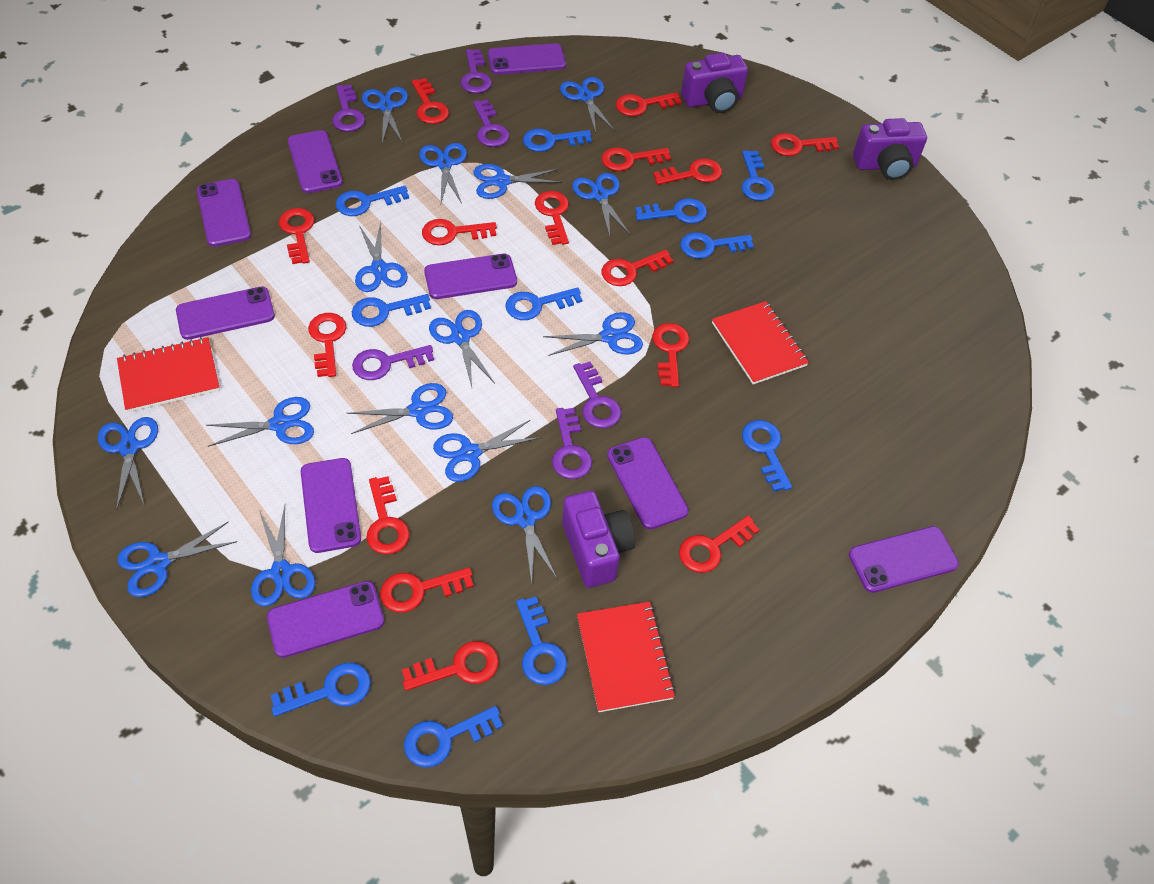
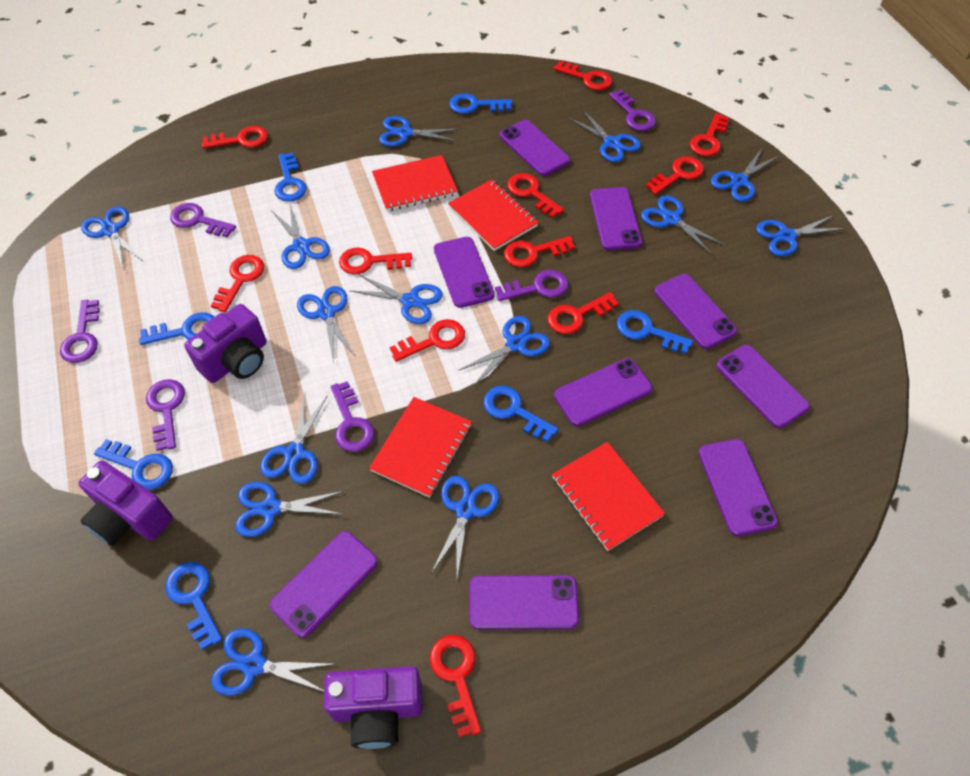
blue key: [271,663,371,717] [336,186,409,216] [352,294,431,327] [404,706,503,768] [505,287,582,320] [516,597,567,685] [523,128,592,152] [635,198,707,224] [680,232,754,259] [741,150,775,201] [742,420,792,492] = 11 -> [94,439,173,490] [139,312,214,345] [166,562,223,650] [274,153,307,202] [449,93,513,114] [483,386,558,442] [617,310,693,354] = 7
blue scissors: [98,417,158,510] [117,521,237,597] [206,397,314,447] [251,505,315,607] [347,383,453,434] [355,221,408,292] [362,87,408,143] [419,143,467,204] [429,310,495,387] [433,420,541,482] [473,164,562,199] [492,486,558,584] [543,312,643,356] [560,77,615,133] [572,173,630,237] = 15 -> [81,206,144,271] [211,628,334,696] [235,482,344,537] [260,394,328,484] [271,204,330,269] [297,286,356,364] [349,274,443,324] [379,116,459,147] [431,476,499,578] [458,316,550,386] [569,109,641,162] [641,195,725,255] [711,149,779,202] [756,215,846,256] = 14
red key: [279,208,314,264] [308,313,346,377] [366,476,410,555] [380,568,474,612] [402,641,499,691] [412,78,449,124] [422,219,497,245] [535,191,569,245] [601,250,673,286] [602,147,671,171] [616,92,682,116] [652,323,689,387] [653,158,722,185] [679,515,760,573] [771,133,839,156] = 15 -> [202,126,268,149] [211,255,264,312] [339,247,412,274] [390,319,465,362] [430,635,481,737] [504,236,575,267] [507,173,564,218] [548,292,619,334] [553,61,612,90] [646,156,704,195] [690,113,729,156] = 11
red notebook: [117,337,220,412] [577,602,675,712] [712,301,809,385] = 3 -> [369,397,472,498] [372,155,458,211] [448,179,539,251] [552,442,665,551] = 4

